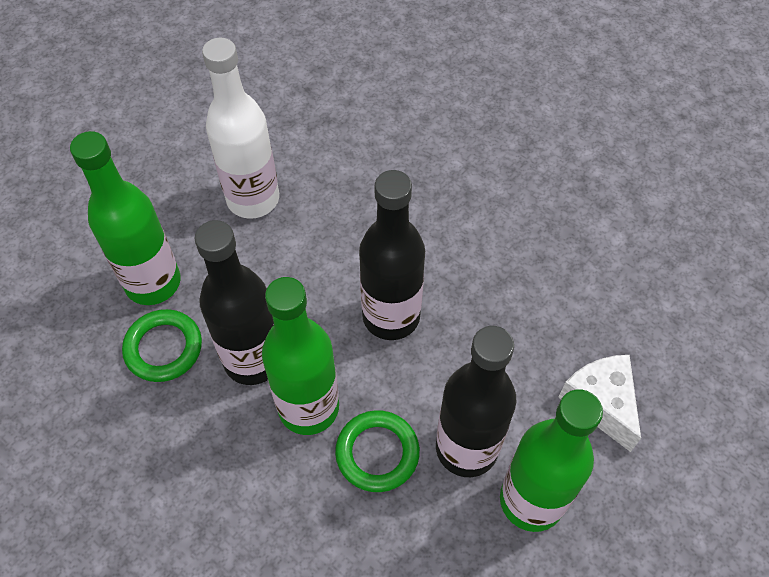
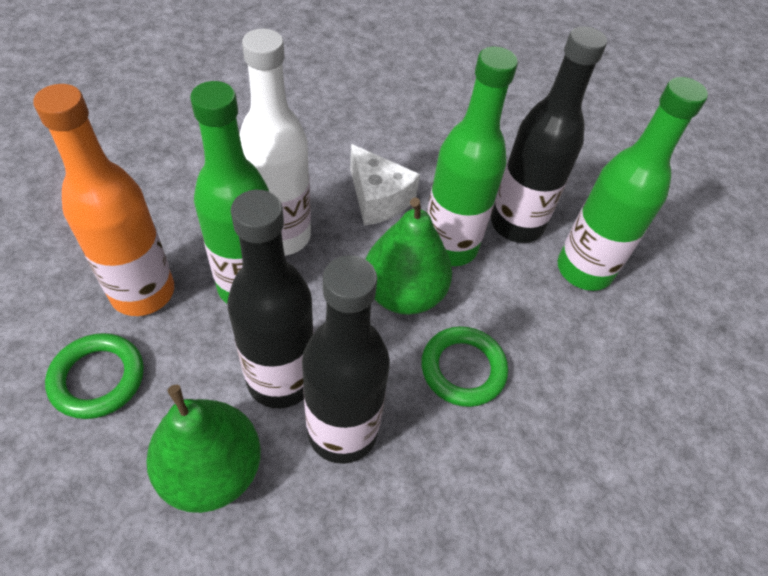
green pear: none = 0 -> [146,384,261,513] [365,197,452,315] = 2
orange bottle: none = 0 -> [33,84,174,316] = 1

